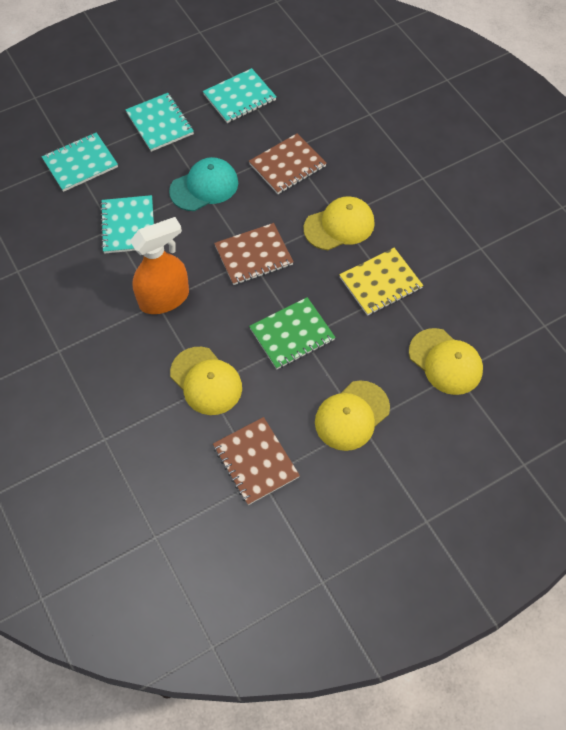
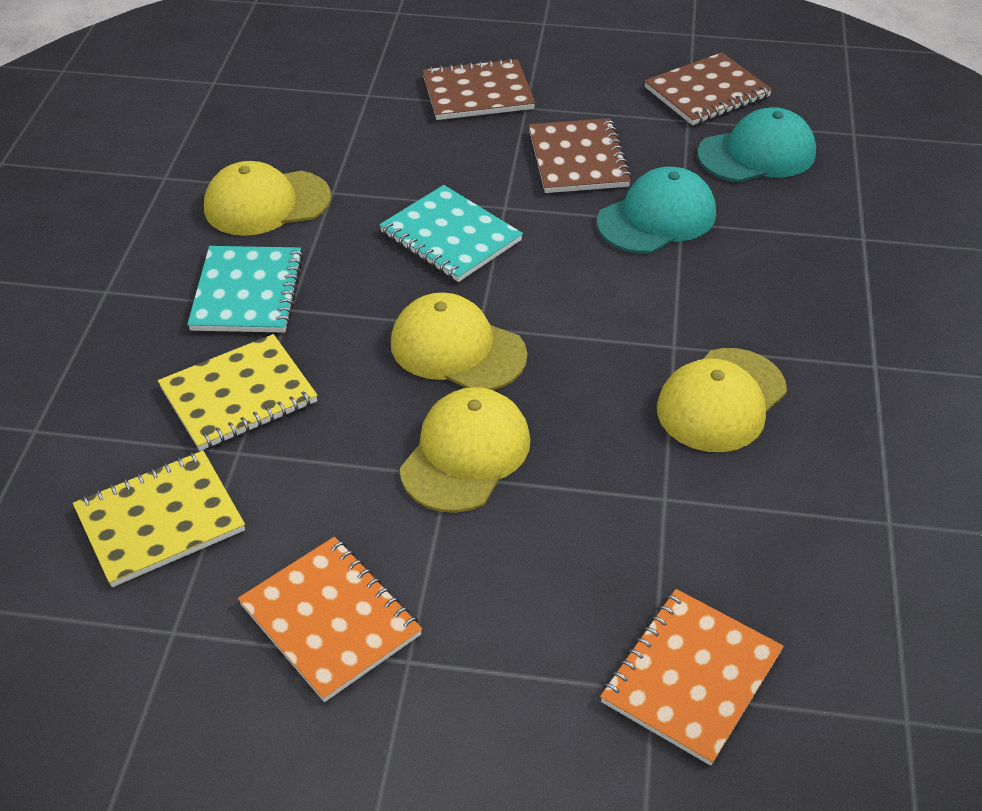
green notebook: [249,297,336,369] = 1 -> none = 0
orange notebook: none = 0 -> [238,537,422,702] [600,589,784,766] = 2
orange spray bottle: [130,217,189,314] = 1 -> none = 0
turquoise cap: [169,157,238,211] = 1 -> [597,167,716,254] [697,107,816,182] = 2
turquoise notebook: [42,132,118,192] [100,195,154,254] [126,93,194,152] [203,68,277,123] = 4 -> [187,246,304,333] [379,185,523,282] = 2
yellow notebook: [339,248,423,316] = 1 -> [73,451,245,587] [158,334,318,451] = 2

